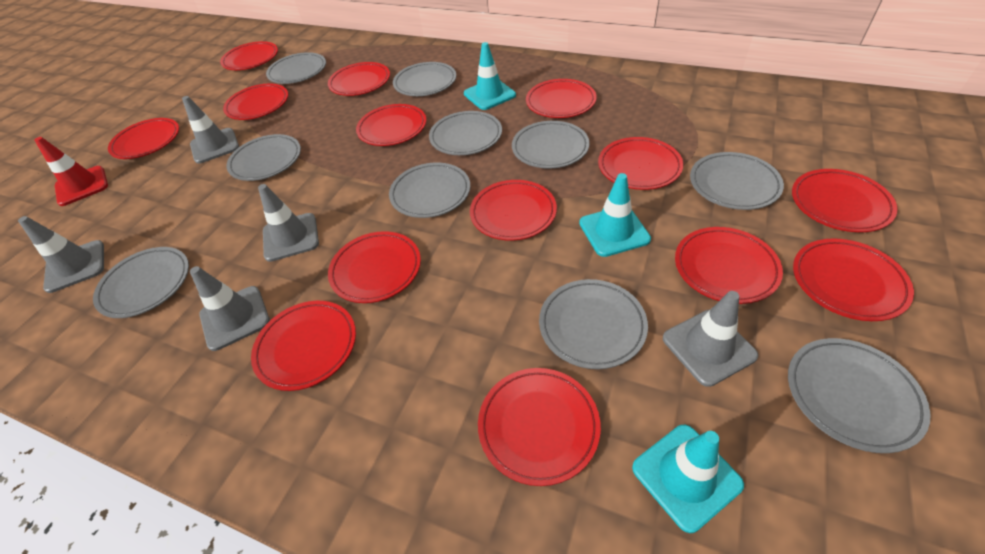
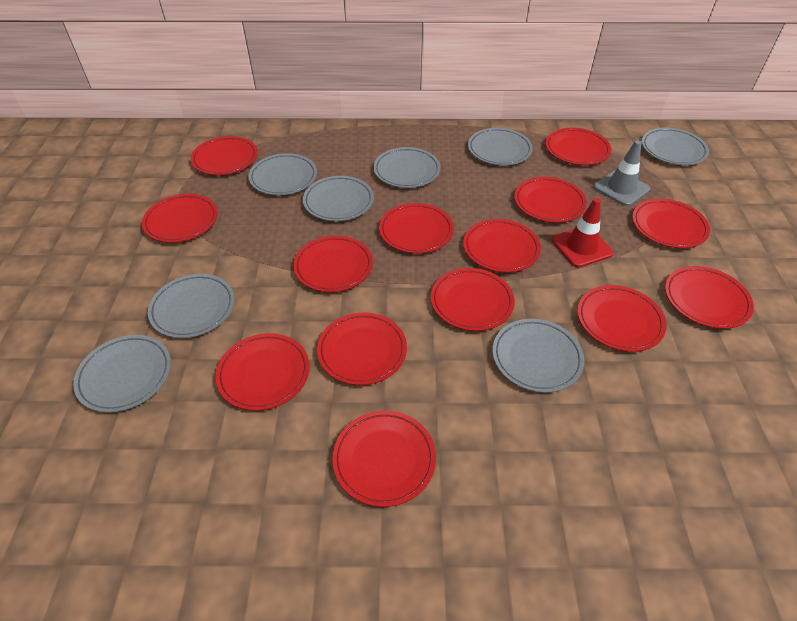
grey plate: [93,247,189,318] [226,134,301,181] [266,52,326,84] [389,163,470,218] [393,62,456,96] [429,111,502,155] [512,121,590,169] [539,279,648,369] [690,152,784,210] [788,338,931,453] = 10 -> [73,335,171,413] [148,274,235,338] [248,153,317,195] [303,176,374,221] [374,147,441,188] [468,128,533,166] [493,319,585,393] [642,128,709,165] = 8
grey traffic cone: [18,216,104,293] [182,96,239,164] [190,266,270,351] [258,184,319,262] [663,291,758,387] = 5 -> [594,140,650,206] = 1
turquoise traffic cone: [464,42,516,110] [579,173,651,257] [632,425,744,533] = 3 -> none = 0

